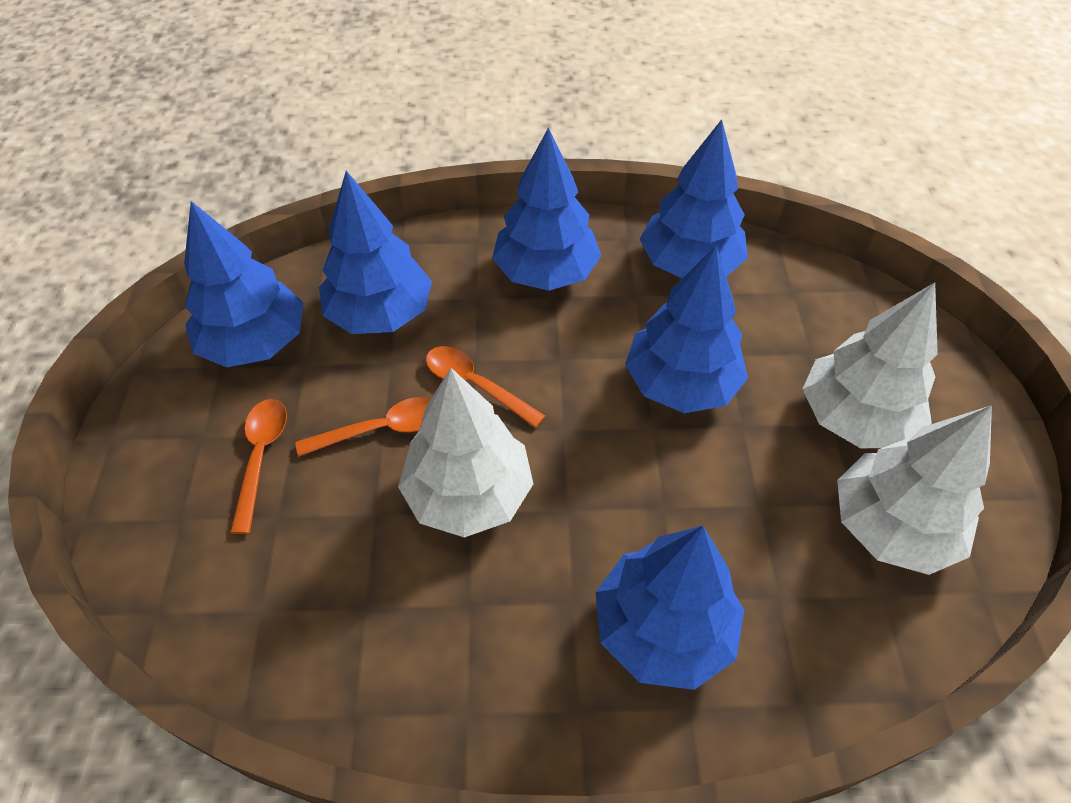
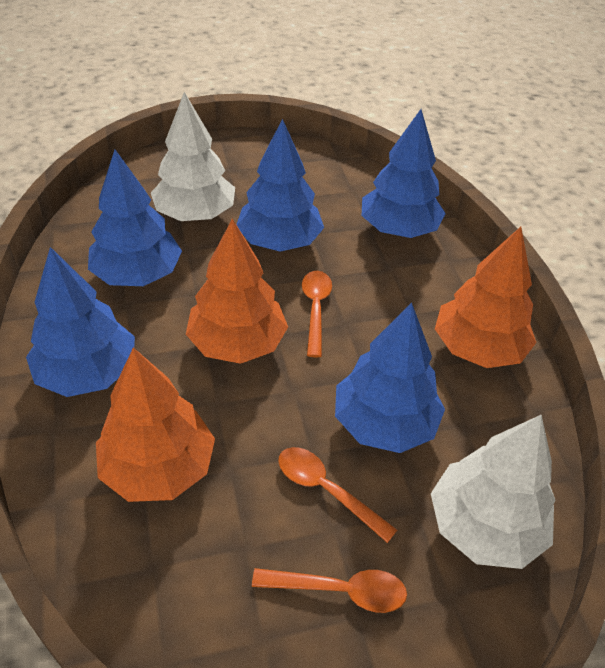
blue tree: [184,201,304,368] [319,171,432,334] [492,127,602,291] [595,526,744,690] [625,246,748,413] [640,119,748,278] = 6 -> [26,247,135,397] [88,149,182,286] [236,119,324,252] [335,303,445,453] [362,109,446,238] = 5
orange tree: none = 0 -> [96,347,215,502] [186,219,288,364] [435,227,536,368] = 3
white tree: [398,368,533,538] [803,283,938,448] [837,405,992,575] = 3 -> [151,92,235,221] [431,415,556,569] = 2

